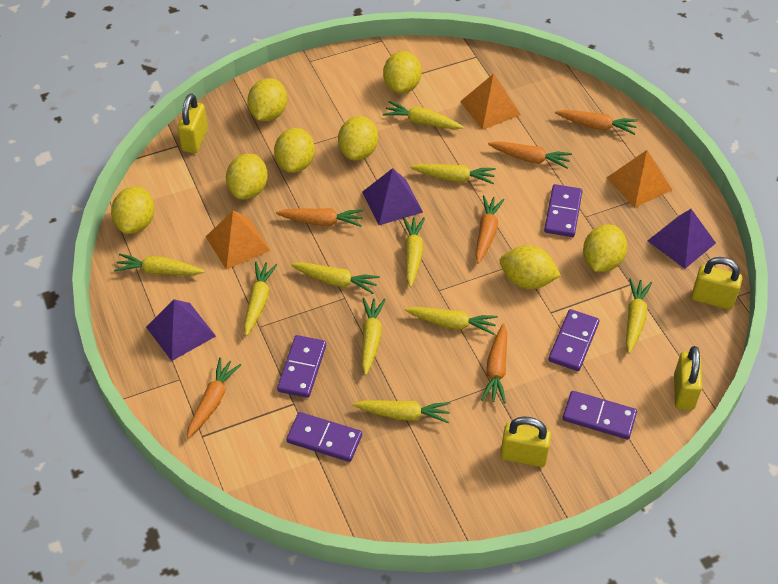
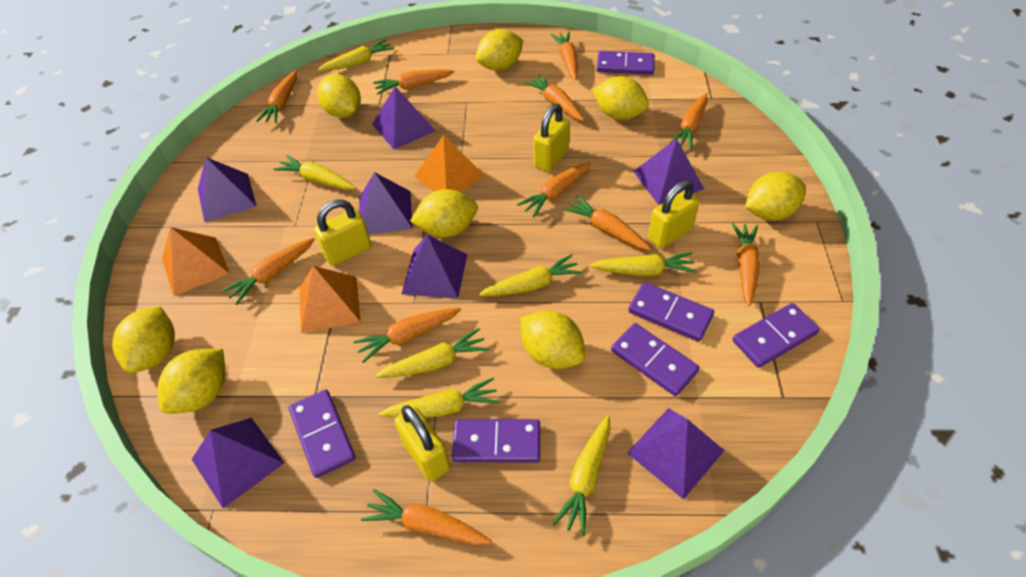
orange carrot: [187,357,241,438] [276,208,364,227] [475,195,505,264] [481,323,507,403] [488,141,572,169] [555,110,638,135] = 6 -> [222,238,315,305] [256,70,297,123] [353,308,461,363] [361,489,492,545] [373,69,455,95] [517,162,592,217] [524,74,584,121] [551,32,578,80] [563,195,651,250] [669,93,708,150] [732,223,760,306] = 11
purple domino: [277,335,326,398] [286,412,362,462] [544,184,583,237] [548,309,599,371] [563,391,637,439] = 5 -> [289,389,356,478] [452,419,540,463] [597,51,655,75] [611,323,700,396] [628,282,714,342] [732,303,820,368] = 6
purple pyramid: [146,299,216,361] [362,168,423,225] [648,209,716,269] = 3 -> [192,418,284,508] [198,157,257,222] [359,172,413,234] [372,86,436,150] [402,235,467,299] [627,408,725,500] [633,138,704,205] = 7
yellow carrot: [114,253,205,275] [244,261,277,336] [291,262,380,294] [353,400,451,424] [362,297,386,375] [383,101,464,129] [403,217,425,287] [405,307,498,335] [410,164,496,184] [626,278,652,354] = 10 -> [274,155,356,190] [318,39,394,71] [375,328,489,378] [379,377,500,418] [479,254,583,296] [552,415,611,537] [589,252,697,276] = 7

